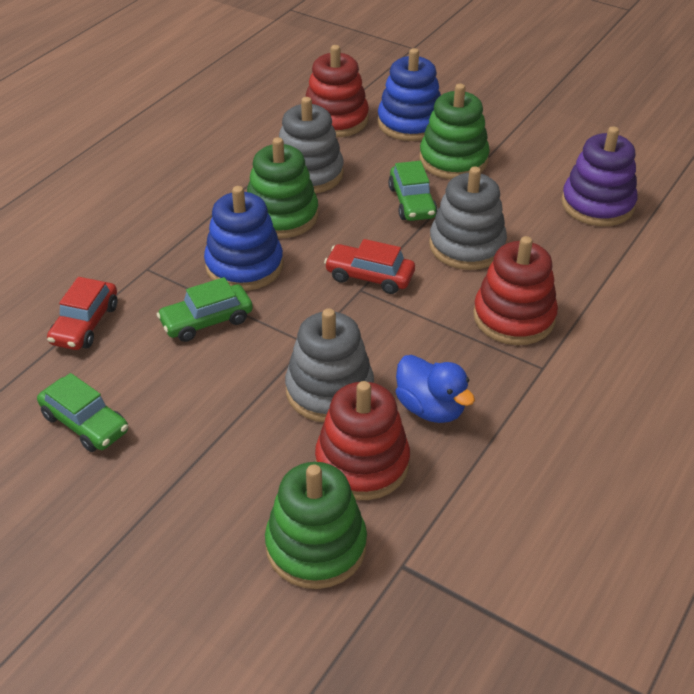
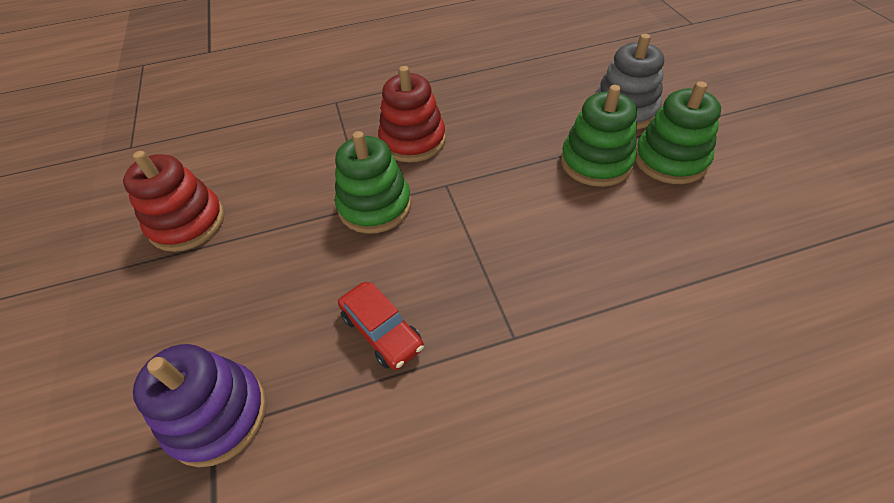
blue duck: [396,355,475,423] = 1 -> none = 0
blue stacking toy: [204,186,283,291] [377,48,441,141] = 2 -> none = 0
green car: [37,373,128,452] [157,277,253,342] [388,161,437,221] = 3 -> none = 0
grey stacking toy: [279,97,344,194] [285,308,374,422] [429,167,507,270] = 3 -> [595,34,664,130] = 1
red car: [47,277,118,350] [324,239,415,294] = 2 -> [338,282,424,370] = 1
red stacking toy: [306,45,369,137] [315,381,410,500] [473,236,558,345] = 3 -> [123,151,224,252] [378,66,446,162] = 2

